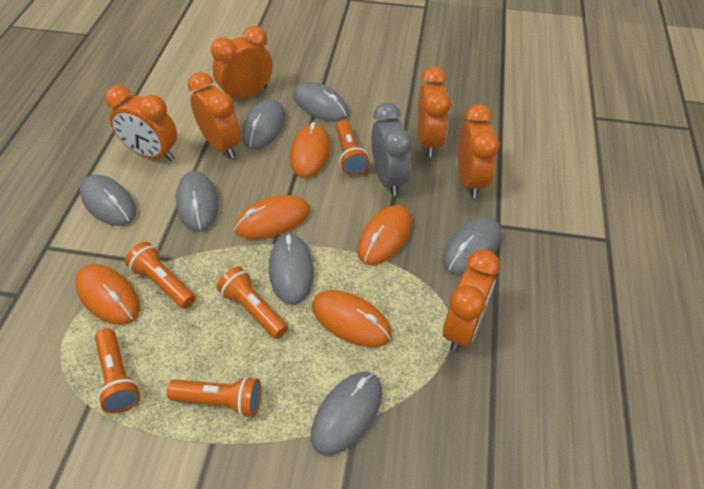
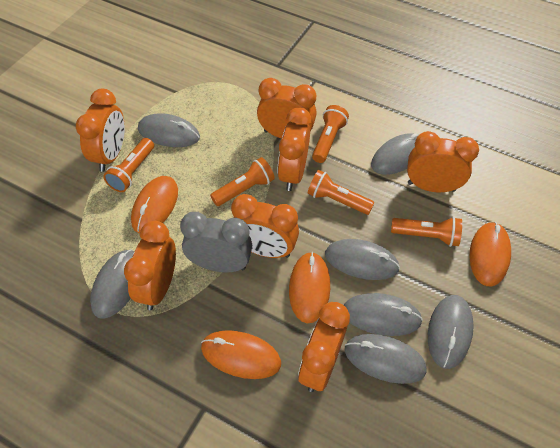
orange clock: [105,85,177,161] [188,72,241,158] [211,26,273,98] [418,67,451,157] [443,249,500,352] [458,104,500,198] = 6 -> [76,89,125,172] [124,221,176,310] [231,194,299,258] [257,78,316,138] [278,107,311,191] [298,302,350,392] [407,131,479,192] = 7
orange mouse: [75,264,140,325] [234,195,310,239] [290,122,330,178] [312,290,392,347] [357,205,412,265] = 5 -> [131,176,178,233] [201,330,281,379] [289,252,330,323] [469,222,511,286] = 4

